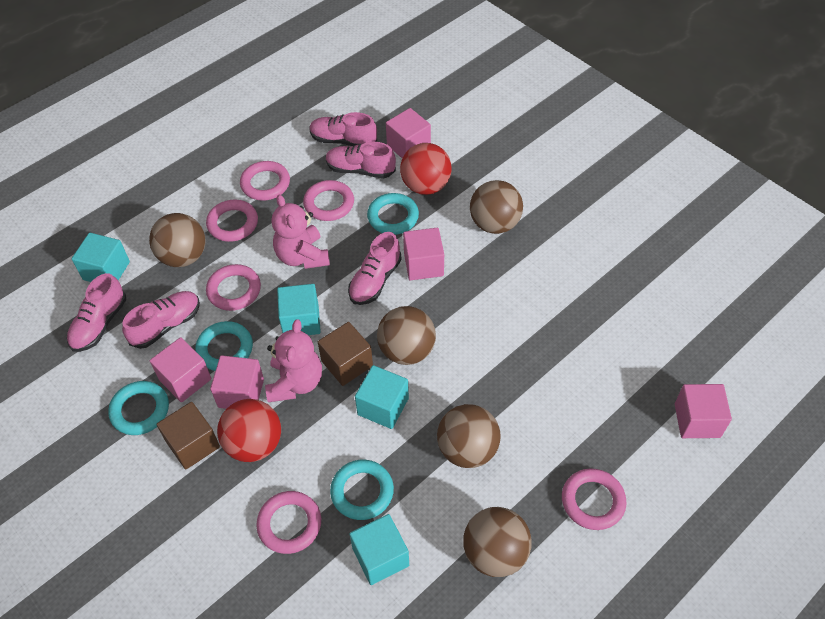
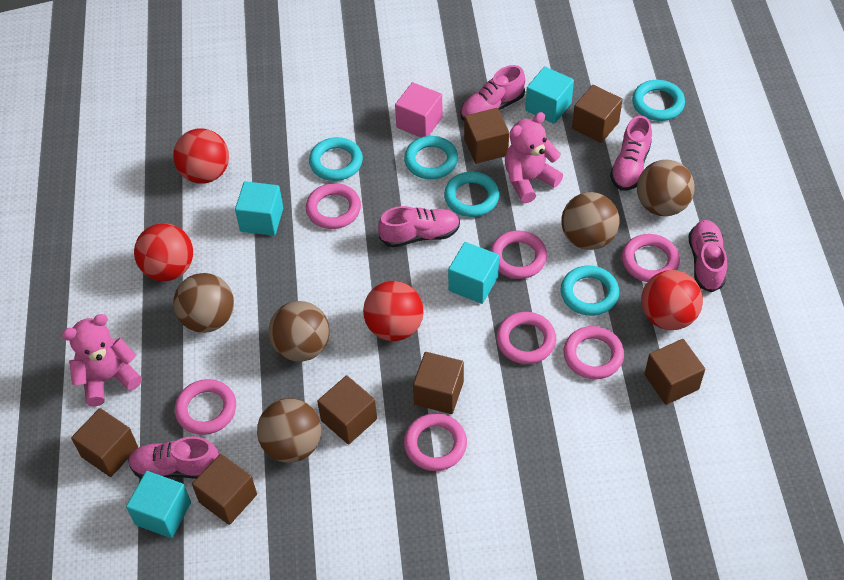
brown cube: [157,402,220,470] [318,322,373,386] = 2 -> [71,408,138,477] [192,454,257,525] [317,375,377,444] [413,352,464,414] [464,108,509,164] [572,85,623,143] [645,339,705,405] = 7
pink cube: [150,337,211,402] [210,355,264,409] [386,108,431,158] [403,228,444,280] [675,384,732,438] = 5 -> [395,82,443,138] = 1
pink ring: [206,200,258,242] [206,264,261,311] [240,161,290,201] [256,491,321,554] [303,180,354,221] [562,468,627,530] = 6 -> [175,379,236,435] [306,183,361,229] [404,413,467,471] [490,231,547,279] [496,312,556,364] [563,326,624,379] [622,234,680,282] = 7
red ball: [217,399,281,462] [400,143,452,195] = 2 -> [134,223,193,281] [173,128,229,184] [363,281,423,341] [641,270,703,330] = 4
turquoise ring: [108,381,169,435] [195,321,253,371] [330,460,394,520] [367,193,419,235] = 4 -> [309,137,363,181] [404,136,458,179] [444,172,499,217] [560,266,619,316] [632,80,685,121] = 5

